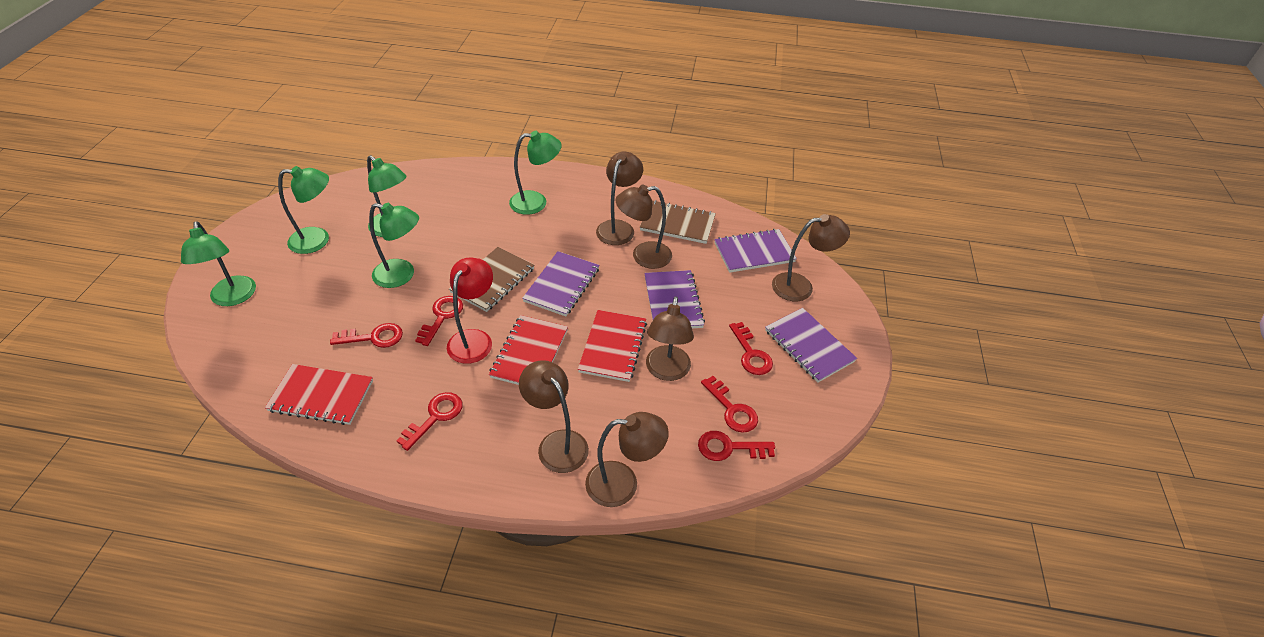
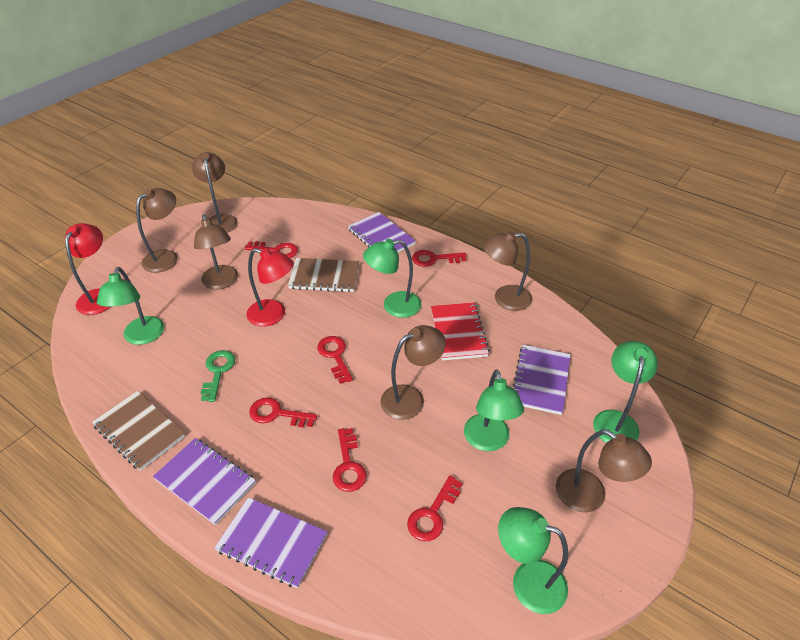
green key: none = 0 -> [201,350,235,402] = 1
red lamp: [447,258,493,364] = 1 -> [65,223,111,315] [246,248,294,327] = 2
red notebook: [265,364,373,425] [489,315,568,385] [578,310,647,382] = 3 -> [431,303,490,360] = 1

